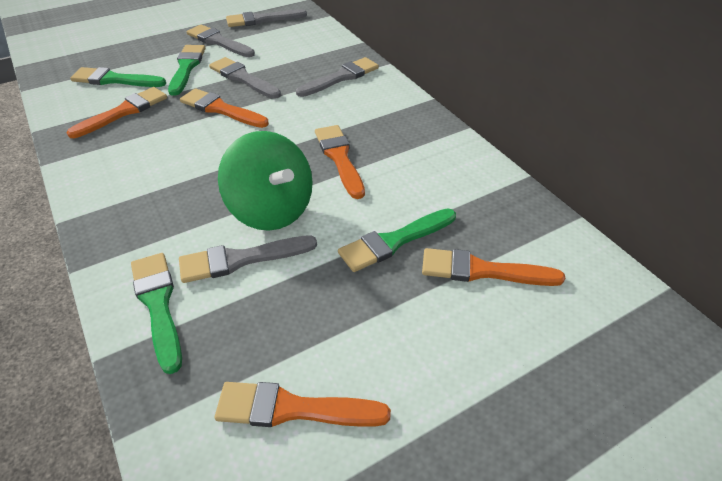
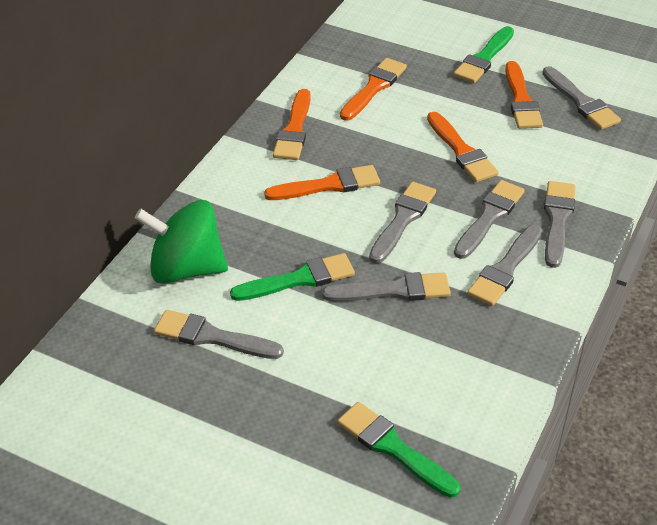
green brush: [70,67,166,87] [131,253,182,374] [168,45,206,96] [338,208,456,272] = 4 -> [230,253,355,301] [337,402,460,498] [453,26,514,83] = 3
grey brush: [179,235,317,283] [187,25,255,57] [209,57,281,99] [226,9,307,27] [296,57,379,97] = 5 -> [154,310,284,359] [322,272,451,301] [369,182,436,264] [454,180,525,259] [467,224,542,306] [542,66,621,130] [544,181,576,268] = 7

